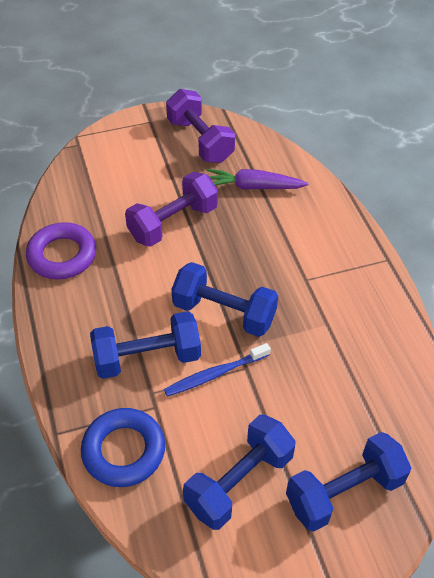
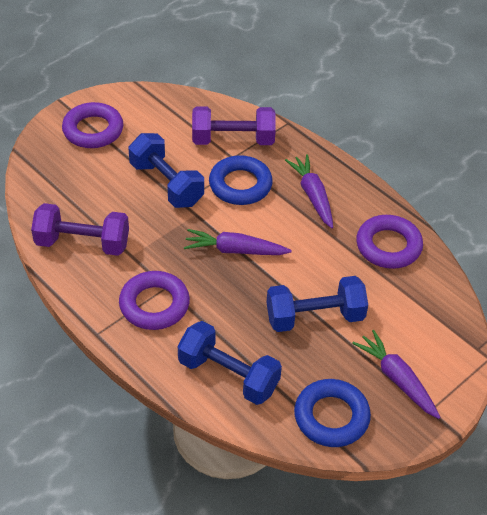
blue dumbbell: [90,311,201,379] [171,262,278,337] [183,415,296,530] [286,432,411,532] = 4 -> [128,133,204,208] [178,321,282,405] [266,276,368,332] = 3
blue ring: [81,408,165,487] = 1 -> [209,155,273,205] [294,379,371,447] = 2
blue toothbrush: [164,343,271,397] = 1 -> none = 0
purple carrot: [206,169,309,190] = 1 -> [184,229,292,255] [285,154,333,228] [352,330,441,419] = 3
purple ring: [26,222,96,279] = 1 -> [62,102,124,148] [119,271,190,330] [356,215,423,269] = 3

